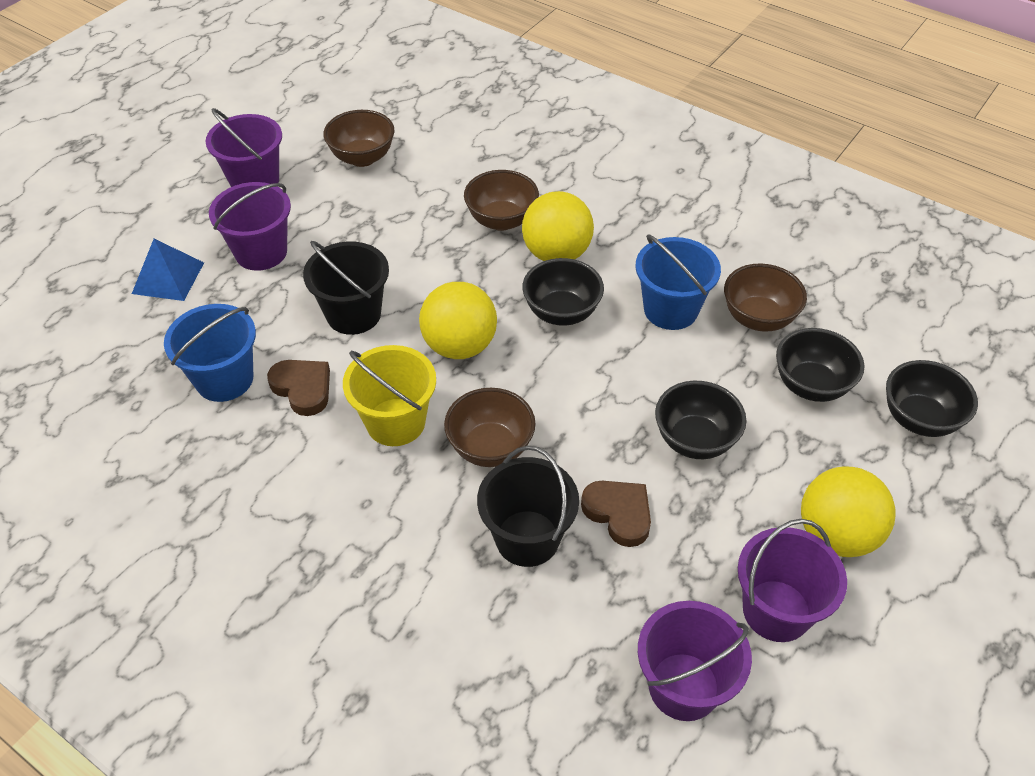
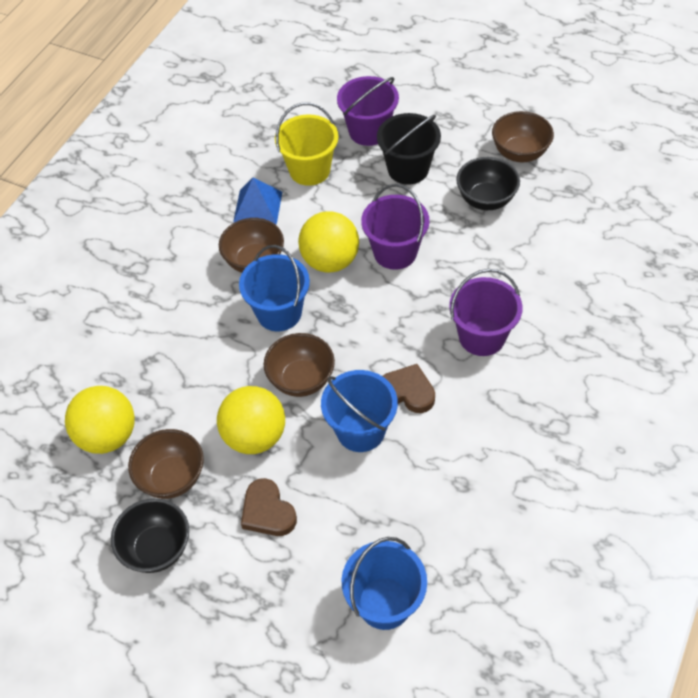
black bowl: [522,258,604,326] [655,381,746,459] [776,328,865,402] [886,360,978,437] = 4 -> [111,498,189,573] [456,157,520,210] = 2
black bucket: [303,241,389,335] [477,446,579,567] = 2 -> [377,113,441,185] = 1
blue bucket: [164,304,256,402] [635,234,721,330] = 2 -> [239,245,310,331] [321,370,398,452] [342,537,427,630] = 3
purple bucket: [206,108,282,187] [209,182,291,271] [638,601,752,721] [738,519,847,642] = 4 -> [337,76,399,146] [361,184,429,270] [449,269,523,356] = 3

